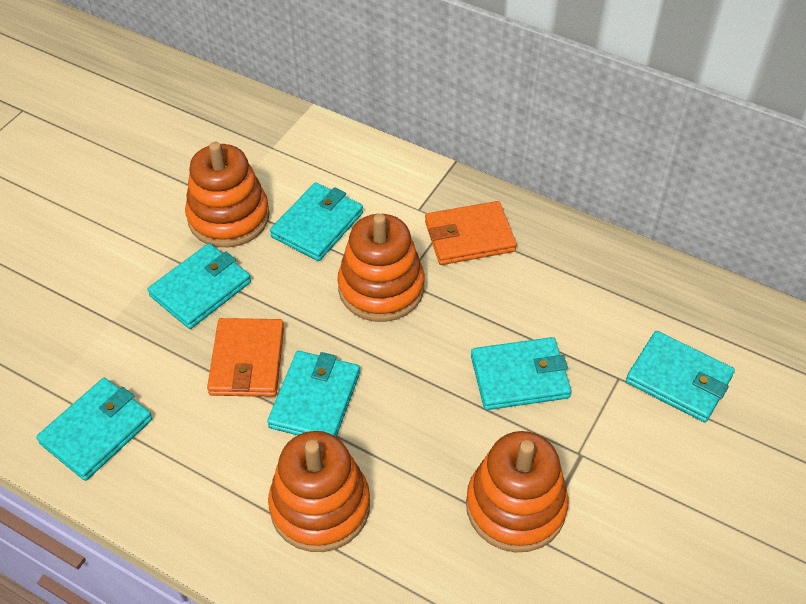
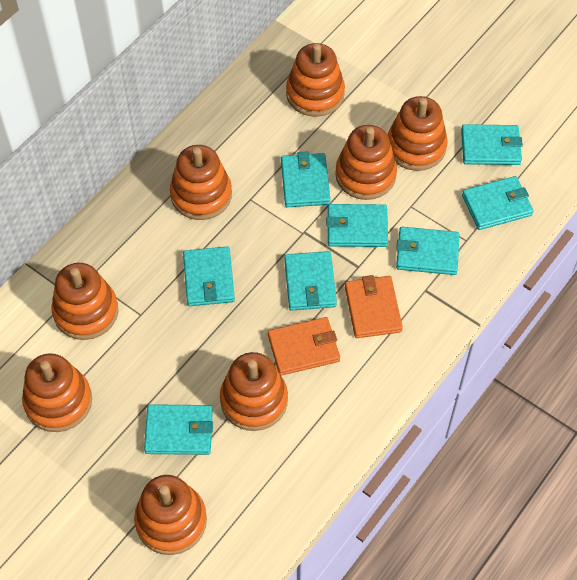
orange stacking toy: [185,142,270,247] [268,431,370,552] [337,214,425,322] [466,431,569,552] = 4 -> [22,354,92,432] [51,263,119,340] [134,475,207,555] [170,145,232,220] [220,352,288,431] [286,43,345,117] [335,125,397,200] [388,96,448,171] = 8
turquoise wallet: [36,378,152,481] [148,243,251,329] [267,351,360,437] [270,182,363,261] [471,337,571,410] [626,331,735,422] = 6 -> [144,404,213,455] [183,246,235,306] [281,151,330,207] [284,251,337,311] [326,204,388,247] [396,227,460,275] [461,124,523,165] [462,176,533,230] = 8

